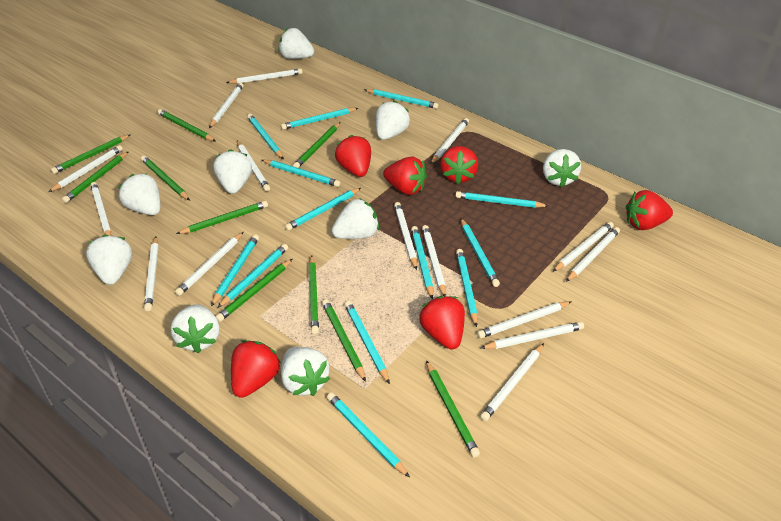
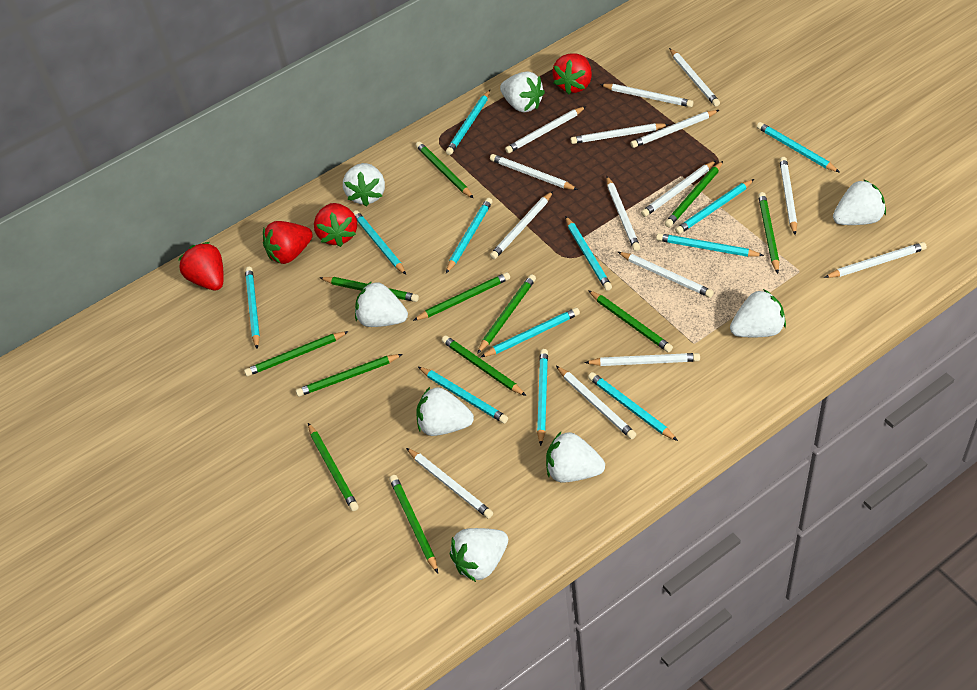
green pencil: [51,134,131,174] [62,151,129,203] [141,156,190,200] [158,109,216,141] [176,201,268,234] [216,259,292,322] [293,122,341,168] [309,255,319,334] [322,299,366,382] [426,360,480,458] = 10 -> [244,331,349,376] [296,354,403,397] [308,423,359,511] [320,277,419,302] [389,475,438,573] [413,272,510,321] [416,142,474,199] [442,336,526,396] [477,274,536,354] [588,290,673,352] [665,161,723,227] [758,192,779,274] = 12
red strawberry: [231,340,281,398] [335,135,371,177] [383,156,427,195] [419,296,465,349] [440,146,478,184] [626,190,673,230] = 6 -> [178,242,224,290] [263,221,313,264] [314,203,357,247] [552,54,592,94] = 4
turquoise pencil: [211,234,259,306] [217,244,288,308] [247,114,284,159] [262,160,340,187] [281,108,358,130] [285,188,361,231] [327,392,410,478] [344,301,390,384] [364,89,439,109] [411,226,433,299] [456,191,548,208] [456,249,478,327] [461,218,500,287] = 13 -> [245,267,260,349] [353,210,406,275] [418,367,508,424] [446,90,490,155] [446,198,493,273] [481,308,580,357] [537,349,548,446] [565,216,612,291] [588,372,678,441] [656,233,764,257] [675,179,754,234] [757,122,840,173] = 12
white strawberry: [86,235,132,285] [118,173,160,215] [171,304,219,354] [213,149,252,194] [278,28,314,59] [281,347,330,396] [332,199,379,239] [376,101,410,140] [543,149,581,187] = 9 -> [343,163,385,207] [355,281,408,327] [416,387,474,436] [450,528,508,582] [500,71,545,113] [546,432,605,482] [730,289,786,337] [833,179,886,225] = 8

